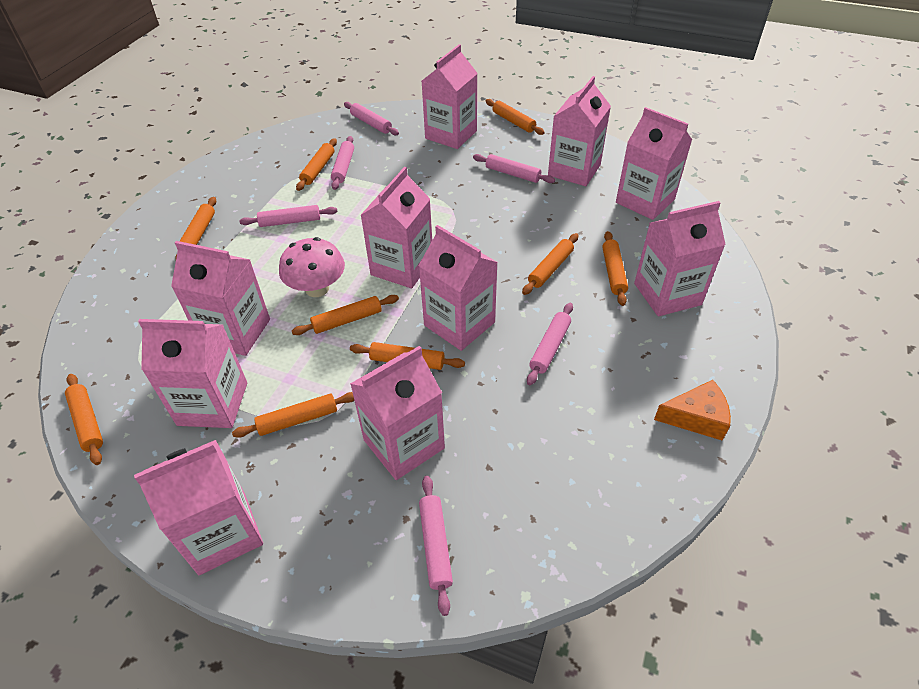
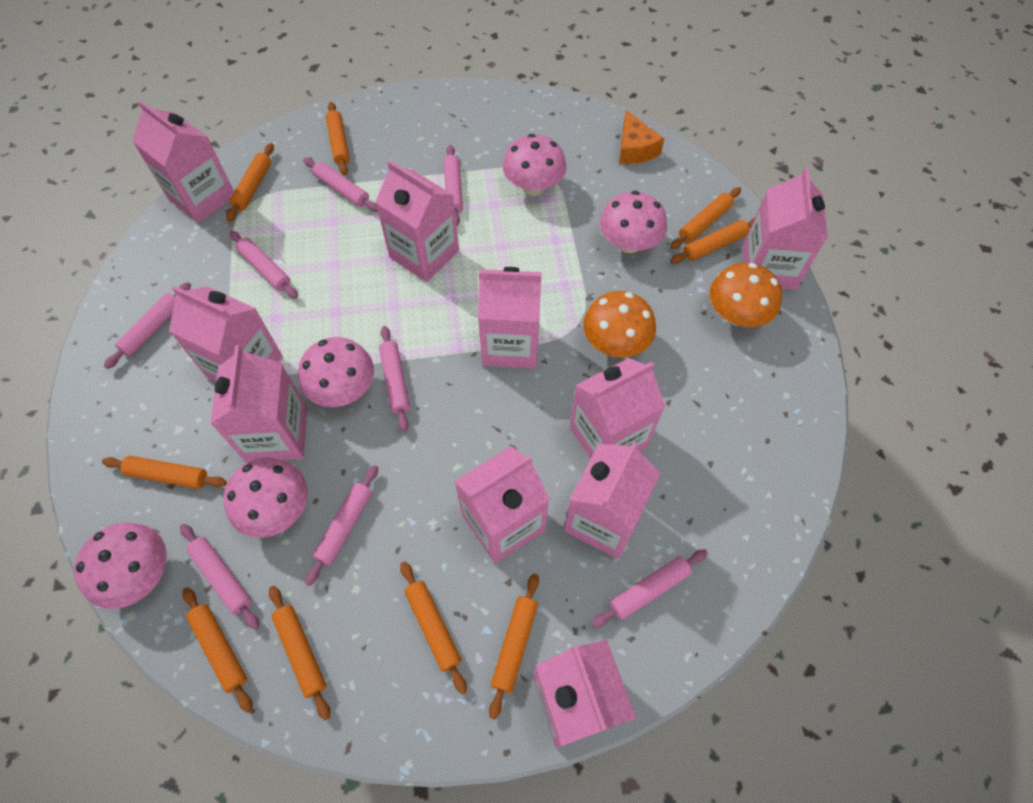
orange mushroom: none = 0 -> [583,291,656,358] [709,263,782,327] = 2
pink mushroom: [279,237,345,297] = 1 -> [74,523,167,609] [224,458,308,538] [298,337,374,407] [503,134,566,195] [600,191,667,253] = 5
pink rolling pin: [239,205,337,227] [331,136,354,190] [344,102,399,135] [419,476,453,616] [473,154,555,183] [527,303,573,385] = 6 -> [104,282,191,369] [180,524,259,630] [230,231,298,299] [303,158,378,212] [305,465,378,586] [379,326,410,432] [443,145,463,226] [592,549,708,628] = 8

